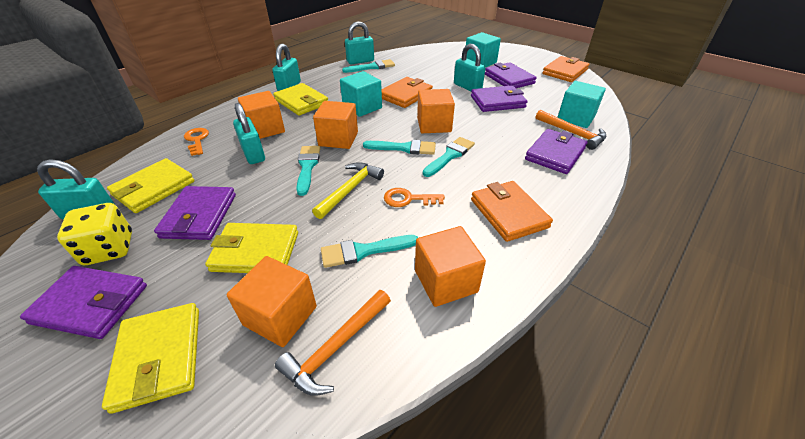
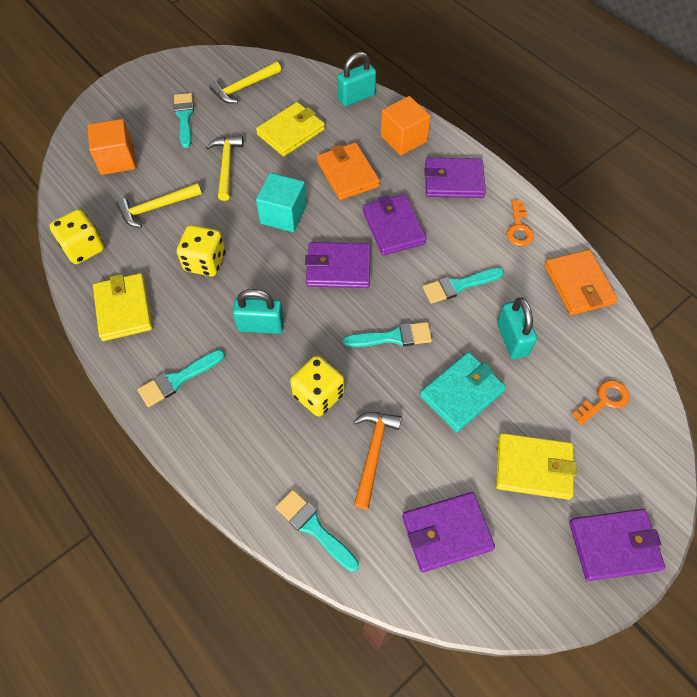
orange cube: [227,256,317,347] [238,91,285,139] [313,101,358,149] [415,226,486,307] [417,89,455,133] = 5 -> [87,119,136,175] [381,96,431,155] = 2
orange hammer: [275,290,391,396] [535,110,606,150] = 2 -> [353,412,402,509] = 1
orange wallet: [382,77,433,108] [471,181,553,242] [542,56,590,82] = 3 -> [317,142,380,200] [544,250,618,315] = 2
turquoise cube: [340,71,382,117] [466,32,501,67] [558,81,606,128] = 3 -> [256,173,306,232] = 1
turquoise padlock: [37,159,115,219] [233,103,265,164] [272,44,301,91] [345,21,374,64] [454,44,486,91] = 5 -> [233,289,284,334] [337,52,376,107] [497,297,537,359] = 3
turquoise wallet: none = 0 -> [420,352,506,432] = 1
yellow dice: [57,203,132,265] = 1 -> [49,209,104,264] [177,225,225,277] [290,355,344,417] = 3
yellow hammer: [312,162,384,219] = 1 -> [116,183,202,228] [206,136,244,201] [209,62,281,104] = 3
yellow wallet: [102,303,199,414] [107,158,195,213] [205,223,298,273] [273,83,328,116] = 4 -> [93,273,153,341] [256,102,325,156] [496,433,577,500] = 3

